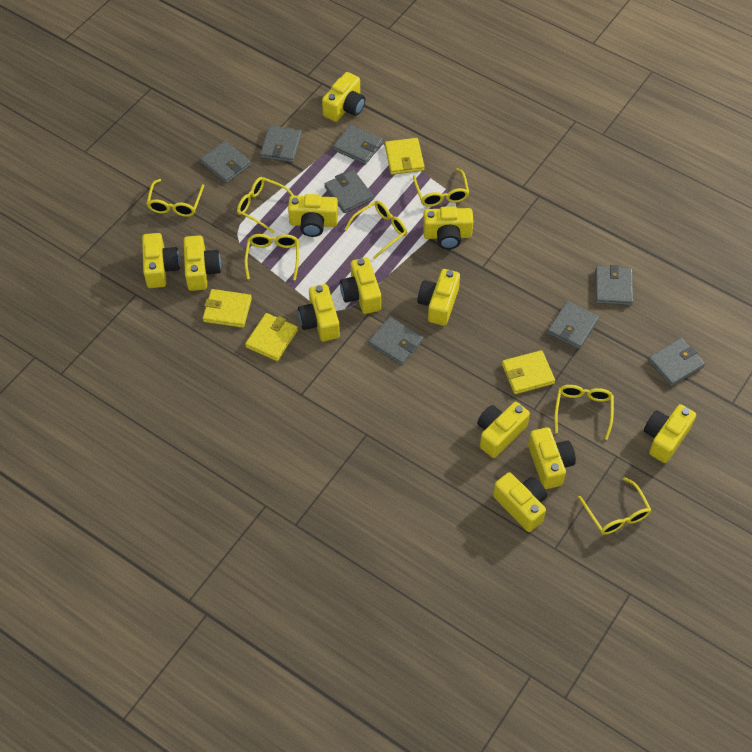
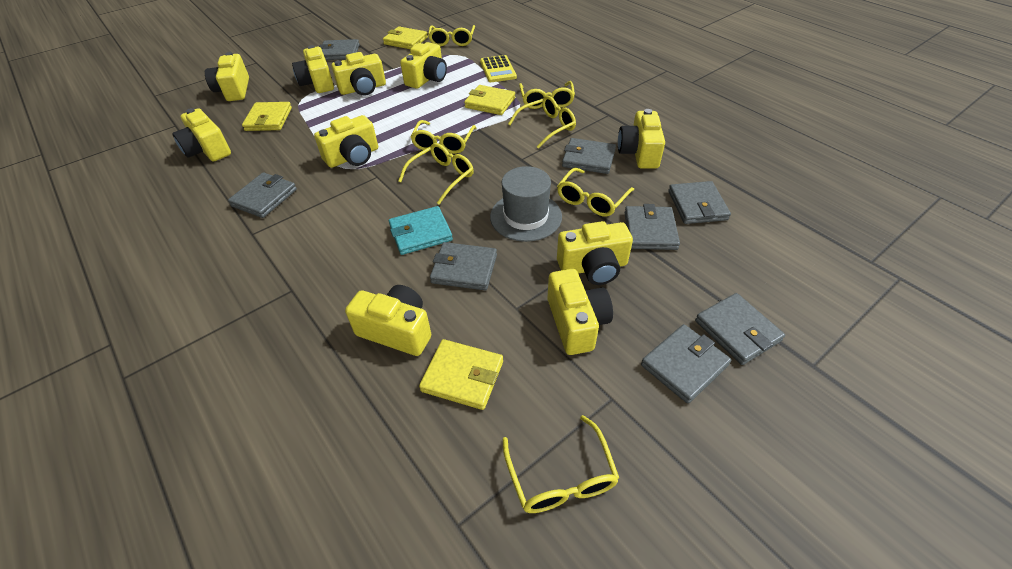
grey hat: none = 0 -> [490,166,562,242] = 1
turquoise wallet: none = 0 -> [389,206,453,255] = 1
yellow calculator: none = 0 -> [480,55,517,82] = 1
yellow camera: [142,233,180,288] [184,235,221,291] [288,194,338,237] [298,284,340,341] [322,72,365,122] [340,257,381,314] [418,269,460,326] [423,206,473,249] [477,402,530,458] [493,472,547,532] [528,427,576,489] [644,404,696,463] = 12 -> [172,108,231,161] [205,52,249,101] [292,45,334,93] [314,115,378,168] [331,52,386,96] [345,285,431,356] [400,42,447,89] [547,269,613,355] [557,221,633,285] [618,109,665,169] = 10

